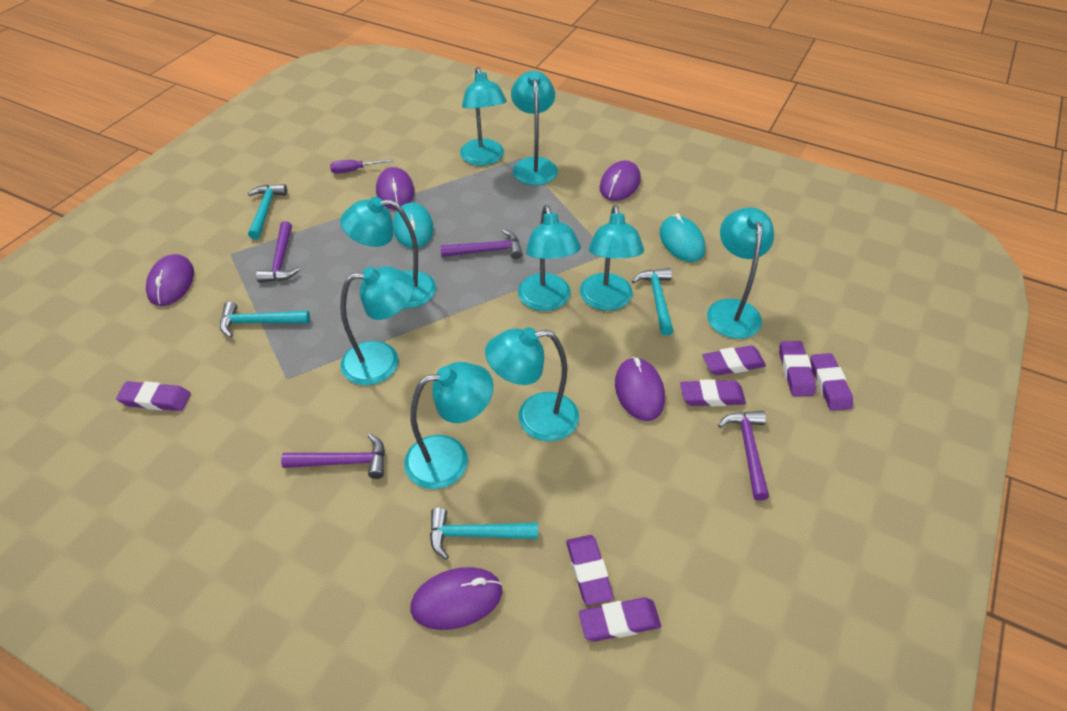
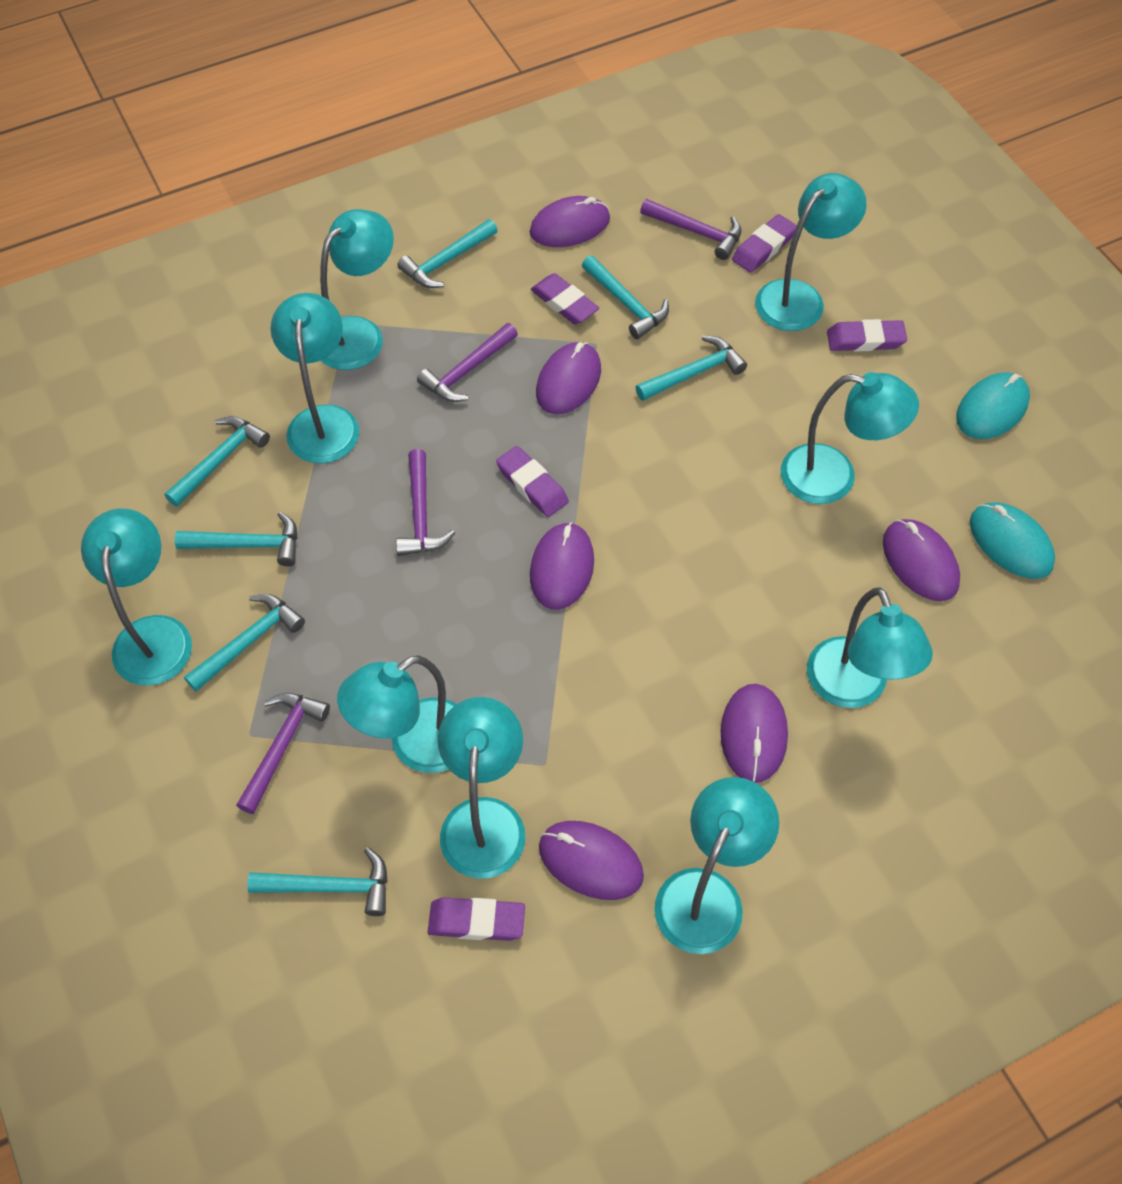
purple eraser: [116,381,191,411] [566,535,614,605] [579,597,661,641] [680,379,746,406] [702,346,766,376] [779,341,816,396] [811,353,853,411] = 7 -> [428,897,525,941] [496,446,569,517] [531,273,599,324] [732,214,797,273] [827,319,907,351] = 5
purple mouse: [146,254,194,306] [376,167,414,210] [411,567,502,630] [599,160,641,201] [615,357,665,421] = 5 -> [530,196,610,247] [530,522,594,609] [536,342,601,414] [539,821,644,900] [720,684,788,783] [883,519,960,601] = 6
purple screwdriver: [330,159,394,174] = 1 -> none = 0
turquoise hammer: [220,302,310,337] [248,184,287,239] [430,507,538,560] [632,268,674,336] = 4 -> [165,416,270,507] [175,512,298,566] [184,594,305,692] [247,847,388,916] [397,219,498,288] [582,256,669,339] [636,336,747,401] = 7

